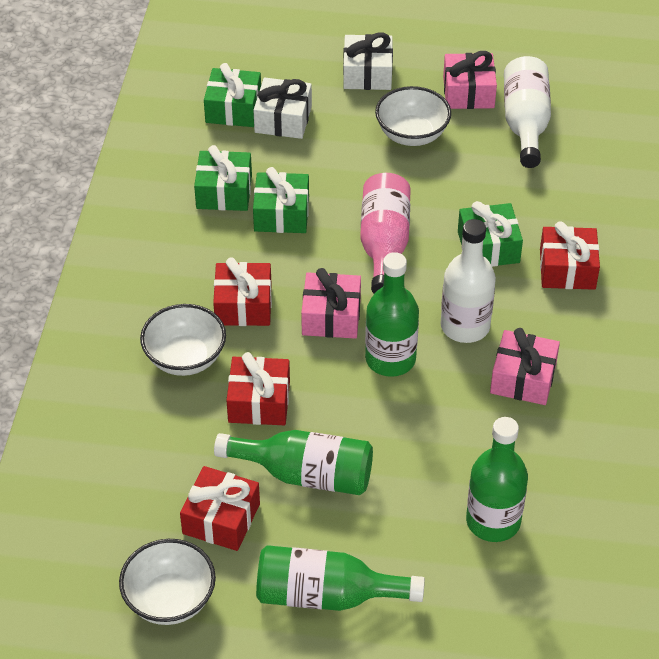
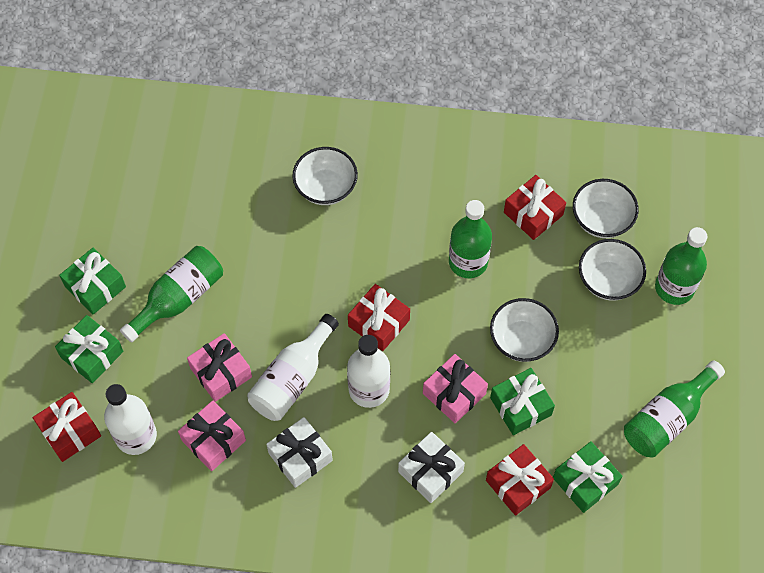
pink bottle: [360,173,411,294] = 1 -> none = 0
white bottle: [440,219,496,343] [504,56,551,168] = 2 -> [104,384,157,455] [247,314,339,421] [347,335,390,408] = 3
white bowl: [119,539,216,625] [140,304,226,376] [375,86,451,146] = 3 -> [293,147,358,205] [490,298,559,362] [573,179,639,238] [579,239,646,301] = 4

